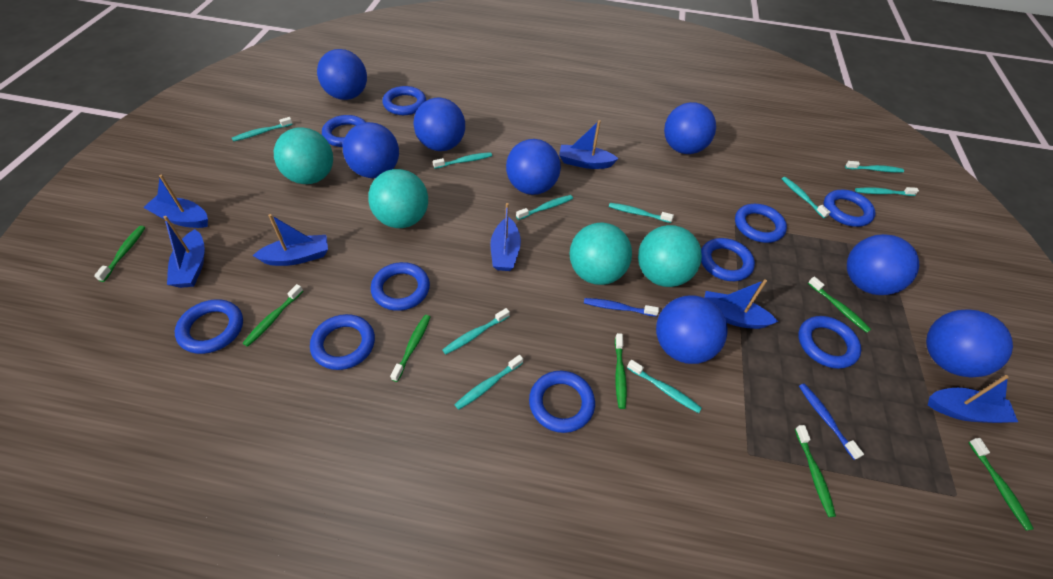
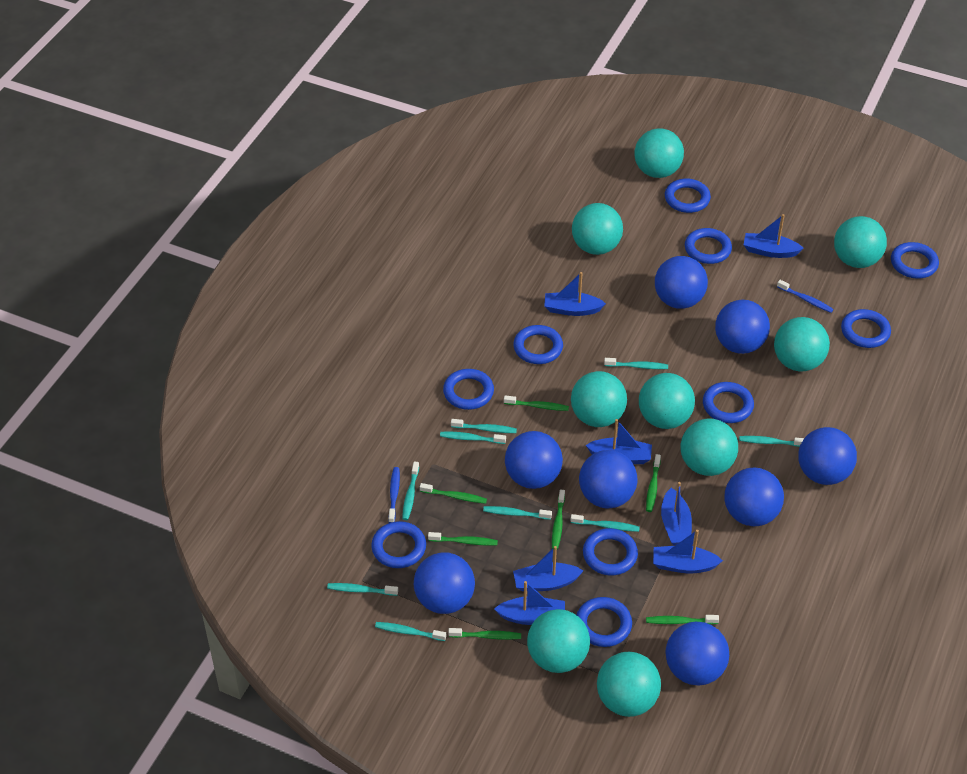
turquoise ball: [274,127,333,184] [368,169,428,228] [569,223,632,285] [638,225,702,287] = 4 -> [527,609,590,673] [571,371,627,427] [572,203,623,255] [597,652,661,717] [635,128,684,178] [639,373,695,429] [681,419,738,476] [774,317,830,372] [834,216,887,268] = 9
turquoise toothbrush: [232,117,293,142] [433,152,492,169] [442,308,510,354] [454,355,523,410] [516,195,573,220] [609,203,674,223] [627,360,702,413] [782,177,830,218] [845,161,904,173] [855,187,919,196] = 10 -> [327,583,398,596] [375,622,446,641] [402,461,419,520] [440,432,506,444] [451,419,517,433] [483,506,552,520] [570,514,640,532] [604,358,668,369] [739,436,804,447] = 9

